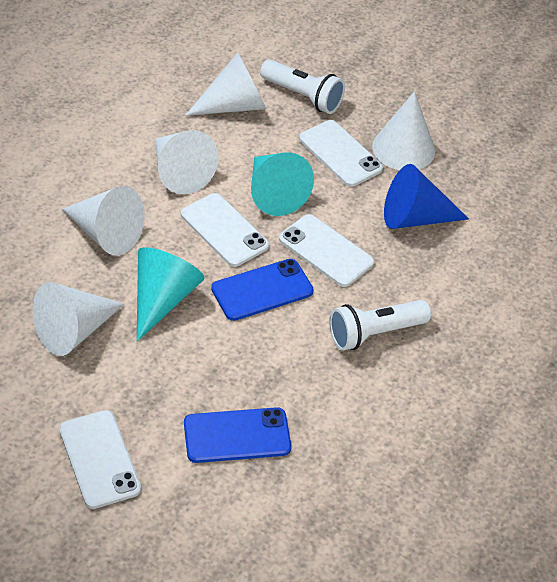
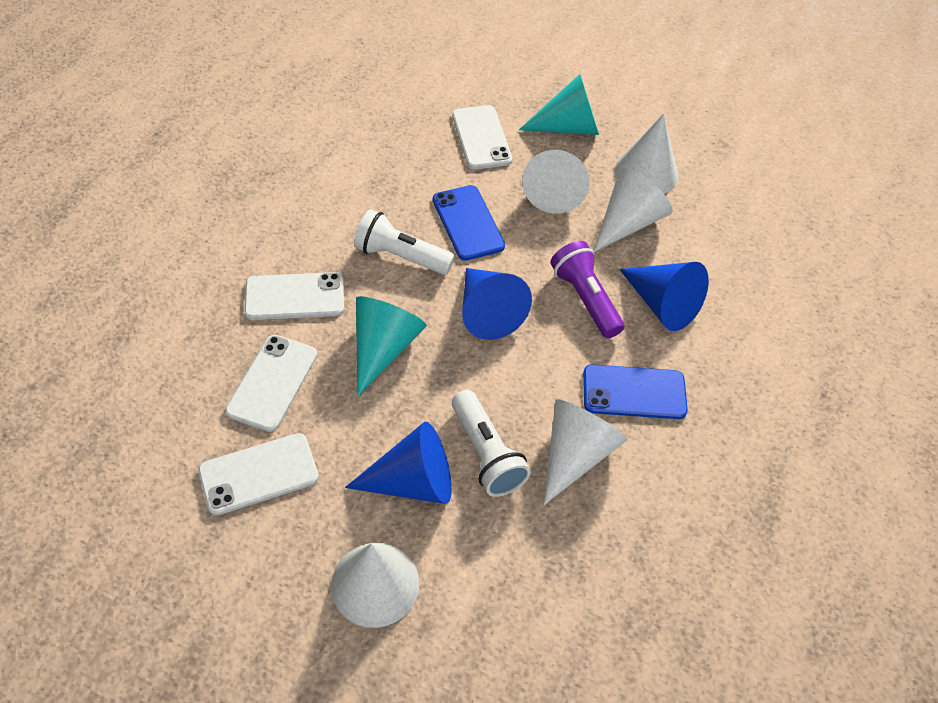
blue cone: [384,164,469,229] = 1 -> [345,422,452,504] [462,268,532,340] [620,262,709,331] = 3
purple flashlight: none = 0 -> [550,241,625,338] = 1

